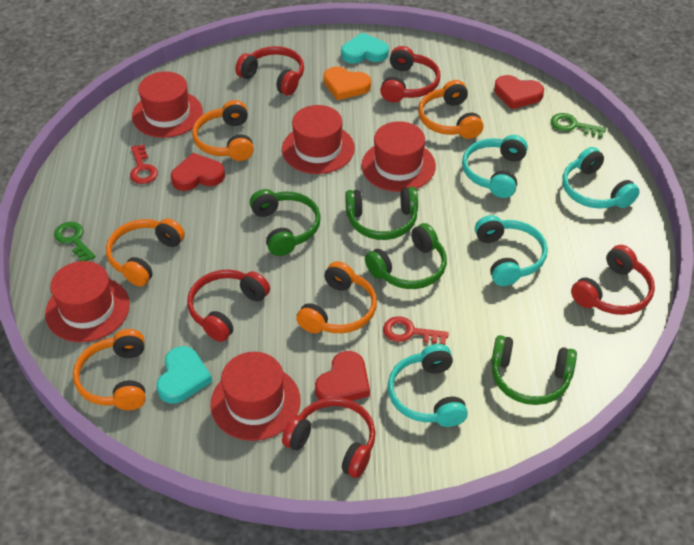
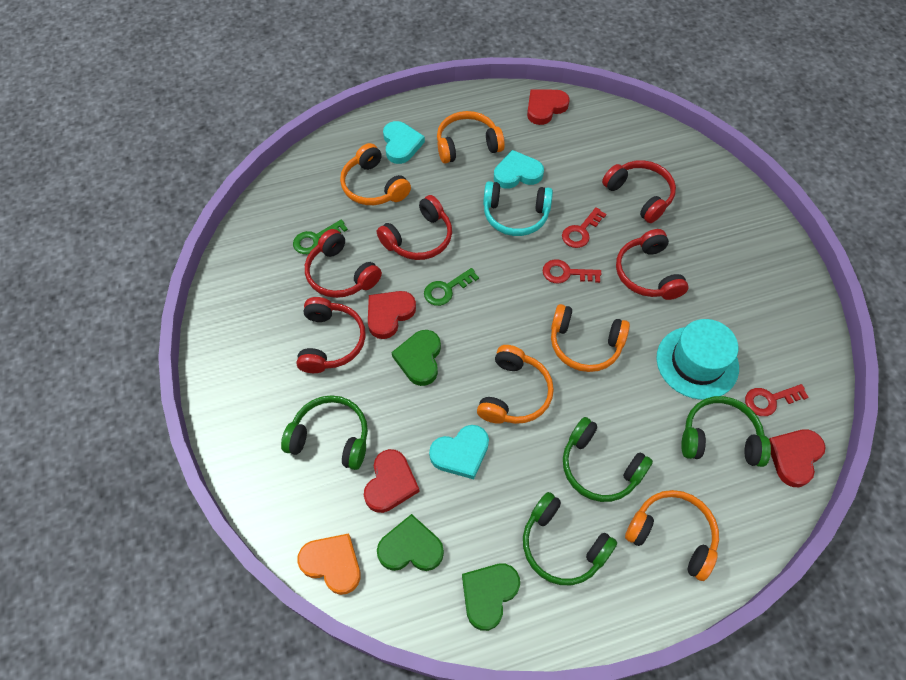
green heart: none = 0 -> [377,514,444,571] [392,330,441,386] [462,564,520,631] = 3
red hat: [45,261,130,342] [132,71,203,138] [211,352,301,441] [282,105,355,174] [361,121,436,192] = 5 -> none = 0
red heart: [171,153,225,191] [315,351,370,401] [494,75,544,109] = 3 -> [364,449,420,513] [368,291,416,339] [527,90,570,125] [769,429,826,487] = 4
red key: [130,144,158,184] [383,316,449,345] = 2 -> [543,259,601,283] [562,207,606,248] [745,384,809,416] = 3
turquoise hat: none = 0 -> [657,319,739,400] = 1
turquoise headphones: [388,344,468,427] [462,135,528,198] [475,215,548,286] [562,147,640,209] = 4 -> [483,181,553,236] = 1
turquoise heart: [157,346,212,404] [341,32,389,64] = 2 -> [383,121,425,164] [429,425,489,479] [494,150,544,189] = 3

